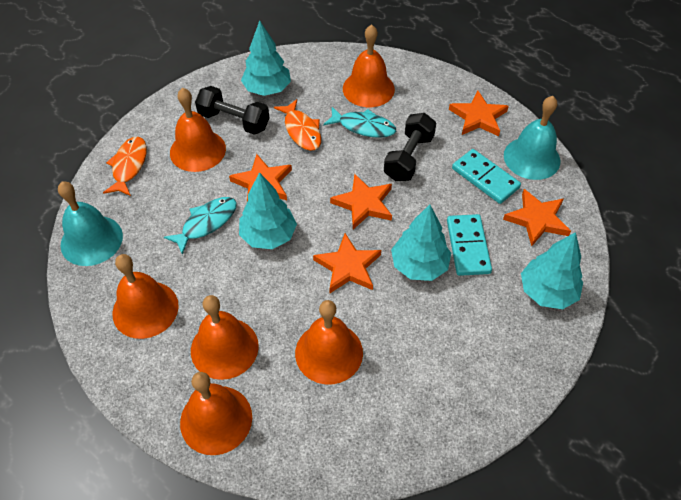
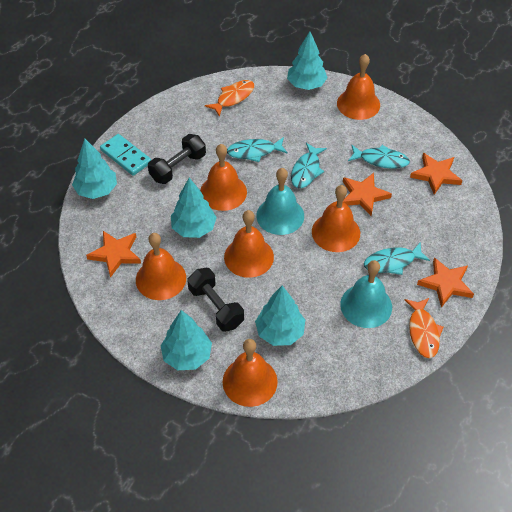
orange star: [229,154,292,202] [313,233,381,293] [330,174,392,229] [449,91,509,136] [503,189,571,246] = 5 -> [86,231,141,278] [343,173,392,216] [410,153,462,195] [417,258,474,308] = 4
turquoise domino: [447,214,492,276] [452,149,521,204] = 2 -> [100,134,151,176] = 1
turquoise fish: [164,197,237,255] [323,107,396,138] = 2 -> [227,137,288,162] [291,143,327,188] [348,145,410,169] [364,242,430,275] = 4
turquoise tree: [239,172,297,249] [241,20,291,96] [391,204,451,281] [521,232,583,309] = 4 -> [72,139,117,199] [161,310,212,370] [171,178,217,238] [255,285,305,346] [287,31,328,90] = 5

